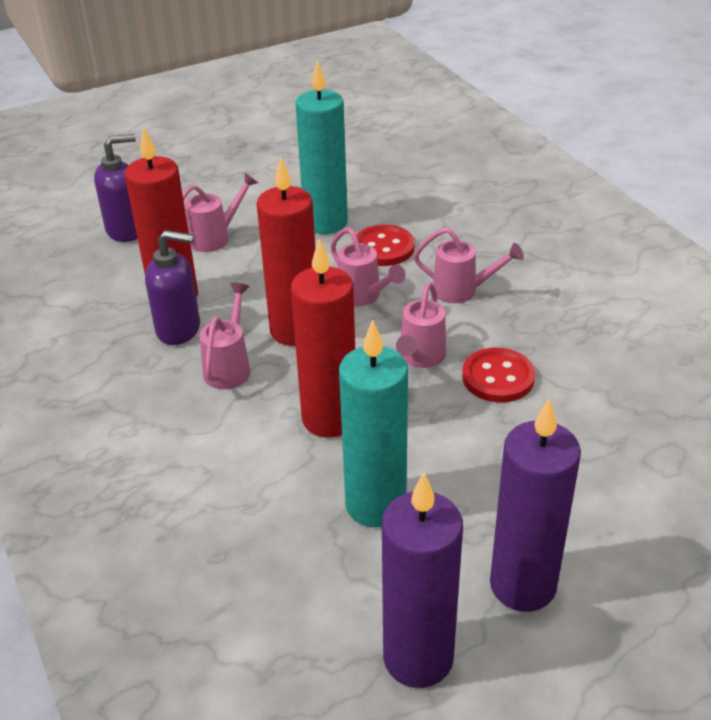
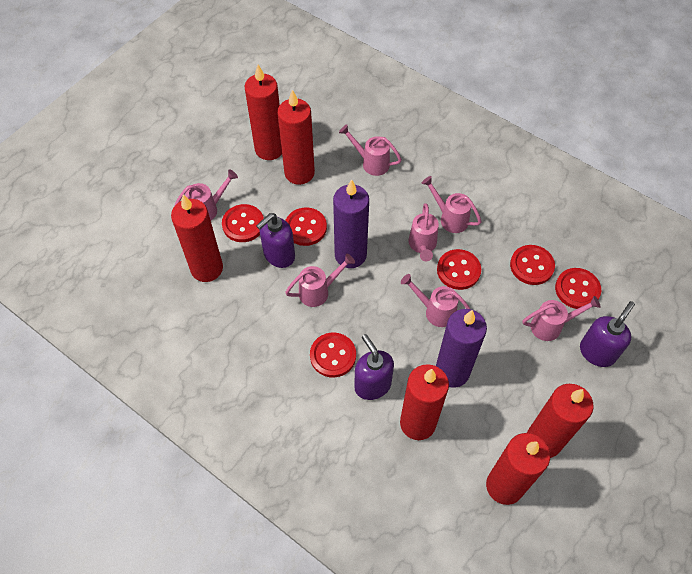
pink watering can: [182,173,258,252] [199,282,251,389] [330,227,406,306] [396,282,446,368] [414,227,524,303] = 5 -> [174,169,238,220] [285,254,355,307] [339,124,402,176] [401,274,470,327] [408,203,439,261] [422,176,482,233] [523,296,601,341] = 7
purple soap dispenser: [94,134,138,242] [145,230,200,345] = 2 -> [256,213,295,268] [354,334,394,400] [580,301,635,367] = 3
red button: [353,225,414,266] [462,348,535,403] = 2 -> [222,204,264,242] [285,207,327,246] [310,333,356,378] [437,249,481,290] [510,245,555,285] [555,268,601,309] = 6
red candle: [125,127,198,298] [257,157,315,346] [291,238,355,438] = 3 -> [171,194,223,282] [245,65,282,160] [277,90,315,185] [400,364,449,440] [486,433,550,505] [527,384,594,458] = 6
turquoise candle: [295,60,348,234] [339,319,408,527] = 2 -> none = 0

